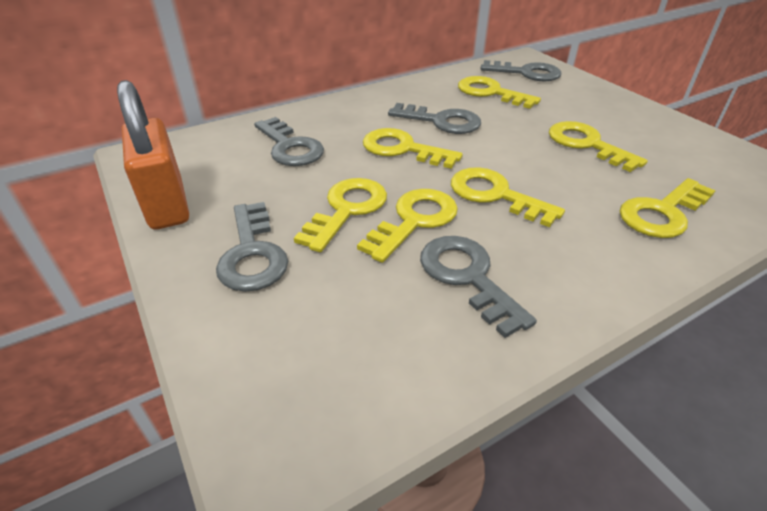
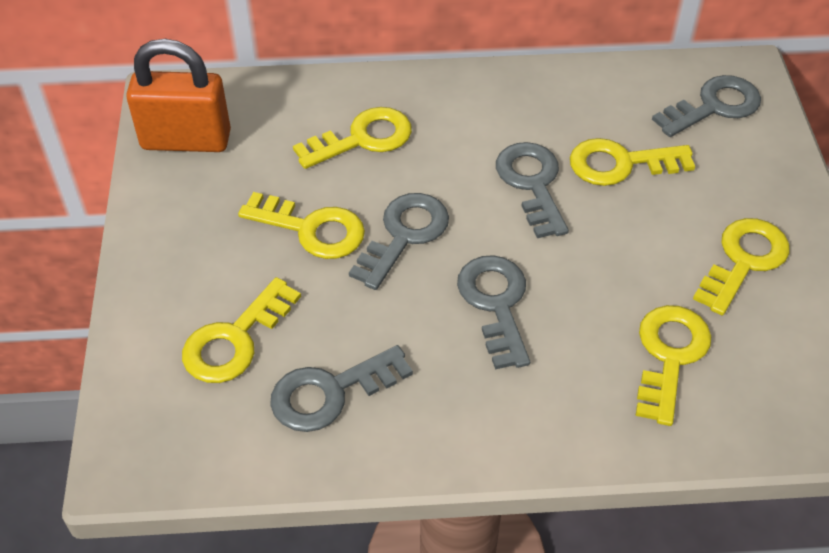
yellow key: [294,178,387,252] [357,189,458,263] [363,128,463,169] [451,167,565,227] [458,76,541,109] [549,121,648,172] [620,178,716,238] = 7 -> [182,277,301,383] [238,192,365,259] [293,107,412,169] [570,138,695,186] [636,305,711,426] [693,218,789,315] = 6

